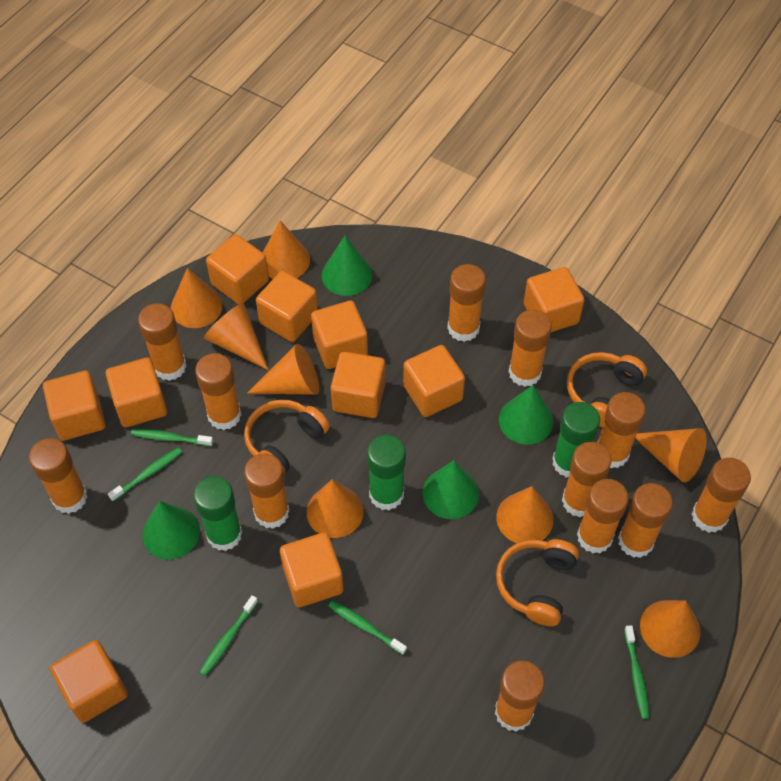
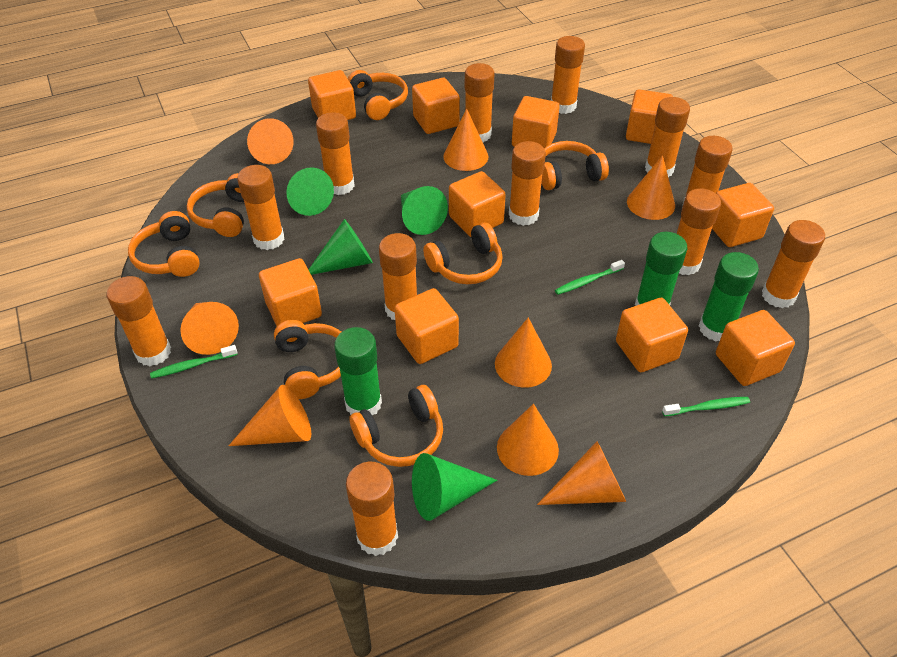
green toothbrush: [108,447,182,501] [131,429,213,446] [200,595,258,676] [328,600,407,655] [624,625,649,719] = 5 -> [150,345,238,379] [555,260,625,295] [662,397,750,416] = 3
orange headphones: [244,400,330,473] [496,539,579,626] [567,352,647,427] = 3 -> [128,211,200,277] [187,173,244,237] [274,320,341,399] [348,70,408,120] [349,385,443,467] [423,223,503,284] [541,141,609,190] = 7

